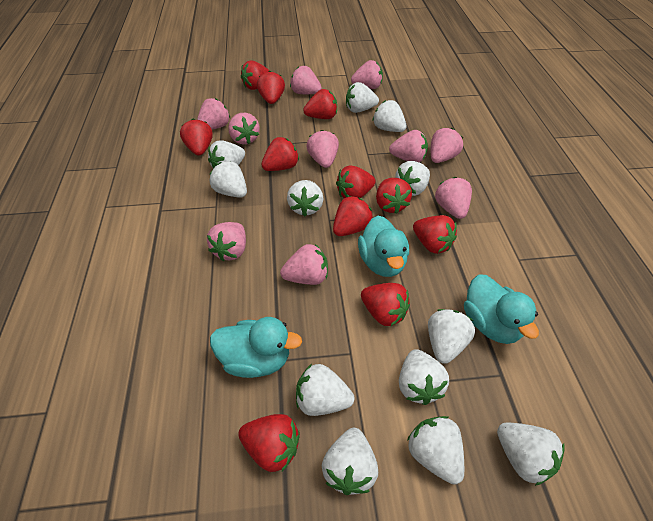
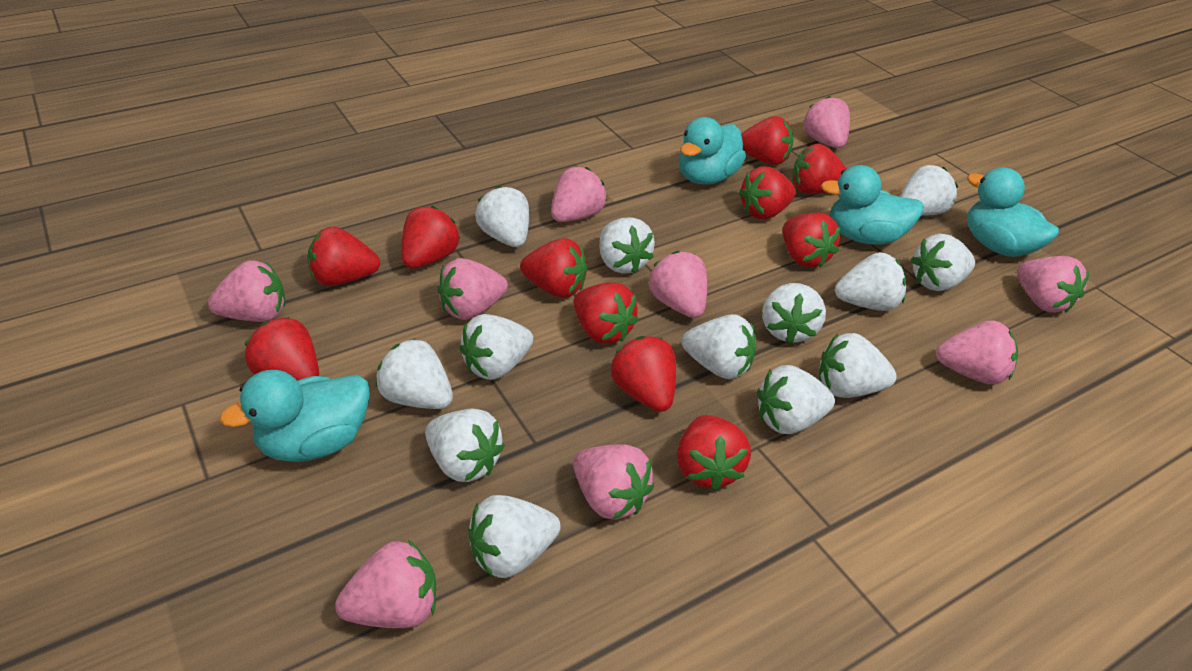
pink strawberry: [197,98,230,130] [207,222,246,261] [228,113,260,144] [280,244,328,285] [290,66,322,94] [306,130,339,168] [351,60,383,89] [389,130,428,162] [431,128,463,163] [435,177,472,219] = 10 -> [208,260,286,322] [335,540,436,628] [437,258,508,320] [551,167,607,222] [573,444,654,520] [649,251,707,318] [803,96,850,148] [936,320,1018,384] [1017,256,1089,313] = 9
turquoise duck: [210,317,302,378] [358,216,409,277] [464,274,539,344] = 3 -> [220,370,370,462] [679,117,746,185] [821,165,924,245] [967,167,1059,257] = 4
white strawberry: [208,140,245,169] [210,161,247,198] [287,180,323,216] [296,364,355,416] [322,428,378,495] [346,82,379,113] [373,100,406,132] [395,161,430,196] [399,349,449,405] [407,416,464,484] [428,309,475,364] [497,423,565,486] = 12 -> [376,338,453,409] [425,409,505,482] [459,314,533,380] [468,495,561,578] [475,186,529,247] [599,217,655,274] [682,314,756,379] [757,365,835,434] [763,283,826,344] [819,333,897,398] [835,252,906,311] [900,165,958,216] [911,234,975,291] = 13

